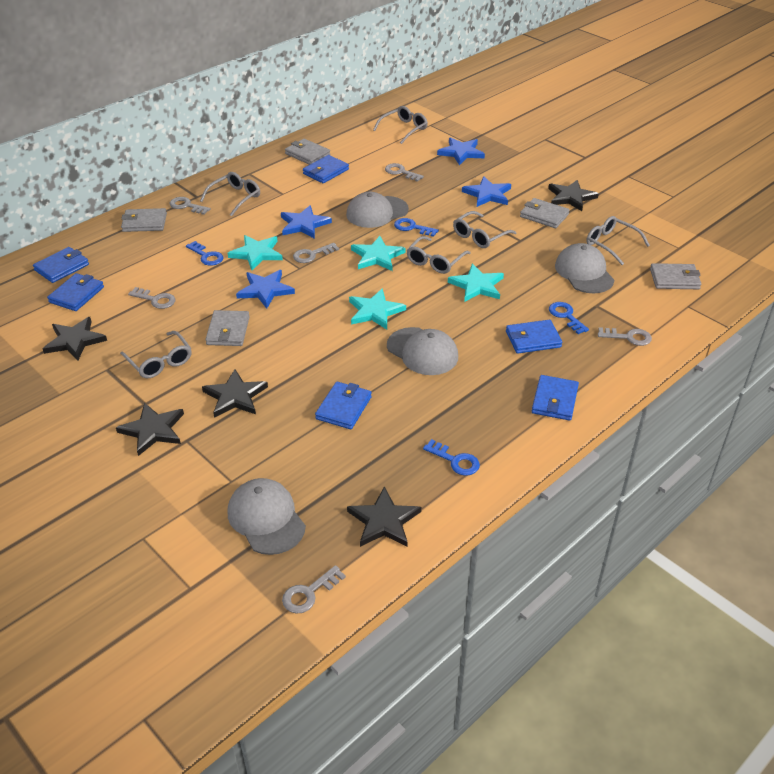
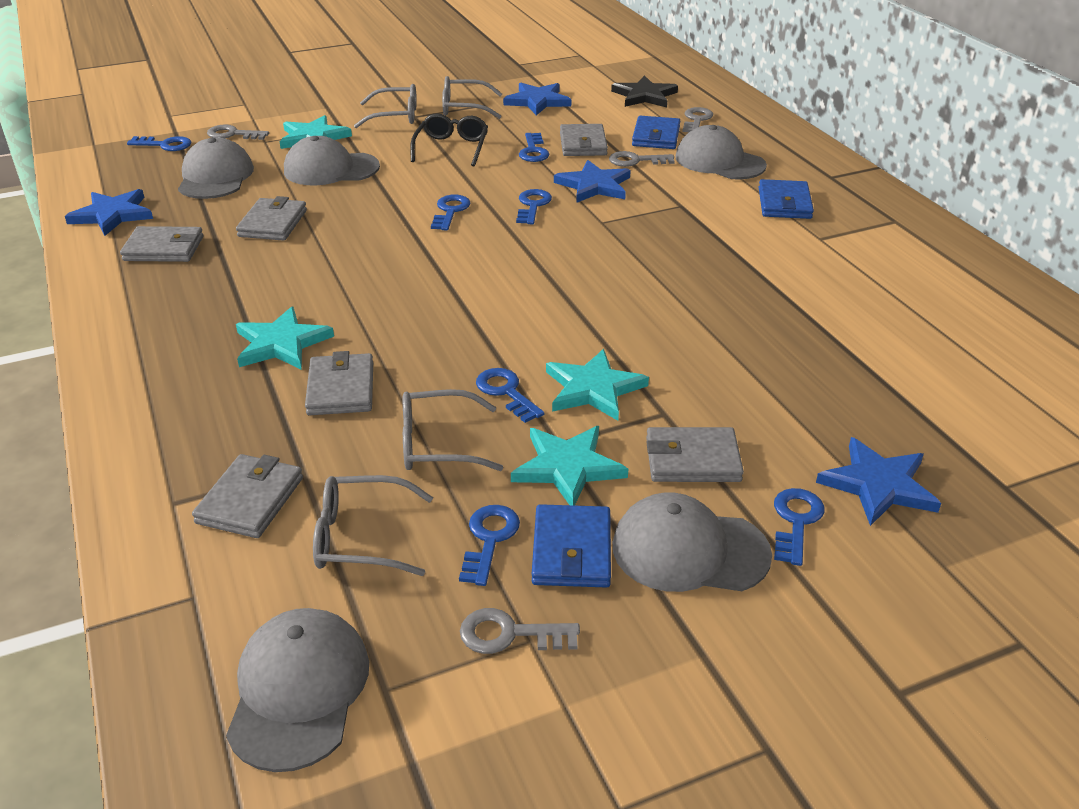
black glasses: none = 0 -> [410,113,488,166] = 1
black star: [43,317,107,360] [116,403,184,456] [202,369,268,418] [347,486,421,547] [548,180,599,211] = 5 -> [611,75,678,107] = 1
blue key: [186,241,223,266] [394,218,439,237] [423,439,480,476] [549,302,589,334] = 4 -> [127,136,191,151] [431,194,471,230] [459,505,520,586] [476,368,544,423] [516,189,552,224] [519,133,550,162] [774,488,825,566] = 7
blue wallet: [33,247,89,283] [47,273,104,311] [303,155,349,183] [315,382,372,429] [506,320,562,354] [532,375,579,421] = 6 -> [532,504,611,588] [632,116,680,149] [759,179,814,219] = 3
grey cap: [228,478,306,555] [346,192,409,228] [387,327,458,375] [555,243,614,293] = 4 -> [178,138,254,199] [226,608,369,772] [284,136,380,186] [613,492,772,592] [676,125,767,179] = 5
grey glasses: [120,331,192,378] [200,172,260,216] [373,106,428,144] [407,236,471,274] [453,211,516,248] [586,216,650,265] = 6 -> [313,475,433,576] [354,84,417,128] [403,389,503,471] [442,76,502,119] = 4
grey key: [128,287,175,309] [170,197,211,215] [282,565,346,614] [293,243,339,263] [385,163,424,182] [598,327,652,346] = 6 -> [207,124,269,140] [460,608,580,654] [609,151,675,167] [682,107,713,132] = 4
grey wallet: [121,208,167,232] [205,310,250,346] [285,139,330,165] [520,198,570,228] [650,263,701,289] = 5 -> [120,226,203,262] [192,454,303,538] [236,196,307,241] [305,351,373,415] [560,124,608,156] [646,427,744,482] = 6

